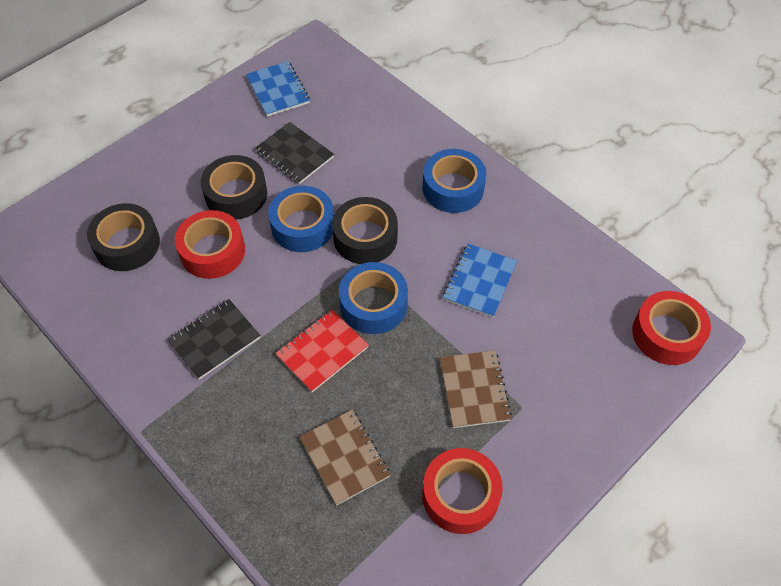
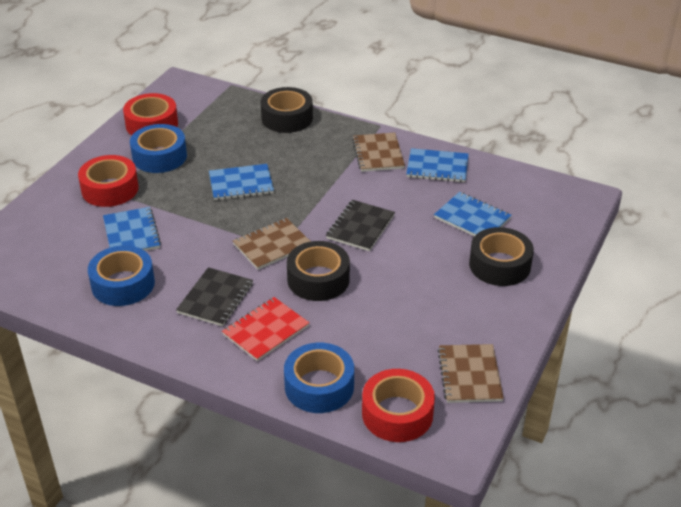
blue notebook: [246,61,310,117] [443,244,517,318] = 2 -> [103,207,161,251] [209,164,274,200] [406,148,469,182] [434,192,512,236] = 4
brown notebook: [299,410,390,505] [440,350,512,428] = 2 -> [233,218,311,270] [352,133,405,172] [438,344,504,403] = 3

